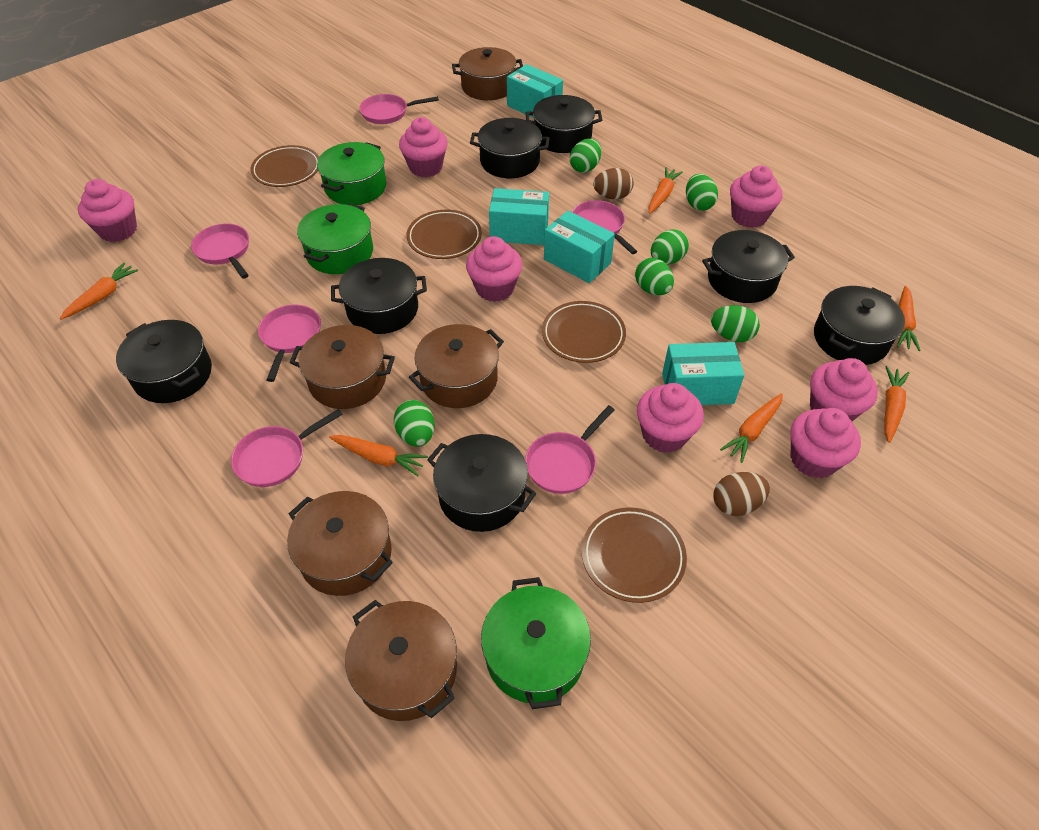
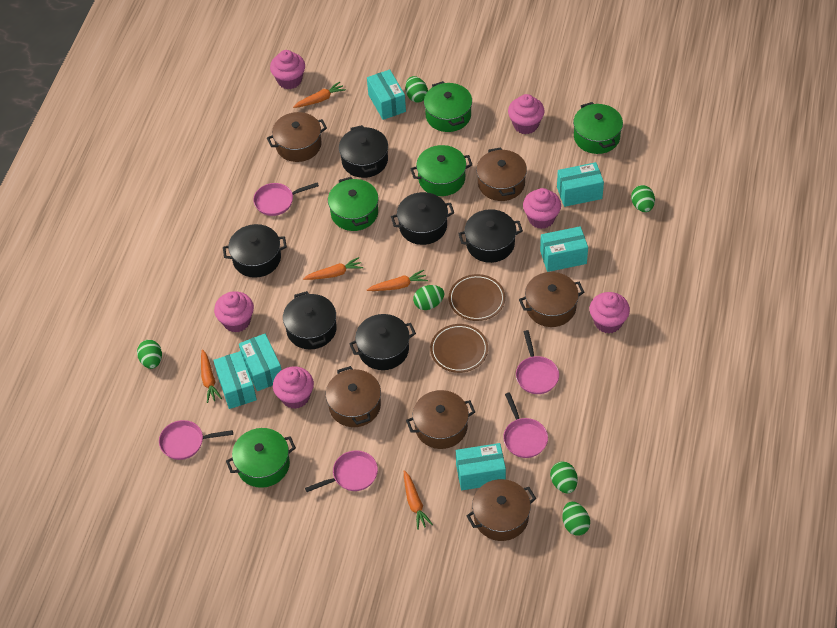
black pot: [116,320,212,403] [331,258,427,334] [427,434,536,532] [470,118,550,178] [526,95,602,153] [702,230,795,303] [814,286,905,365] = 7 -> [223,224,287,278] [283,291,337,349] [339,125,388,178] [349,314,416,370] [391,192,454,245] [458,209,523,263] = 6
brown egg: [593,168,634,199] [714,472,770,516] = 2 -> none = 0
brown plate: [251,145,319,187] [406,210,482,259] [542,301,626,363] [582,507,687,603] = 4 -> [430,324,488,373] [449,274,505,321] = 2
brown pot: [287,491,393,596] [289,325,395,409] [345,600,457,721] [409,324,504,408] [452,47,523,100] = 5 -> [267,112,327,162] [326,366,381,427] [406,390,475,449] [466,479,536,541] [476,147,527,201] [519,272,585,327] = 6
green pot: [297,203,373,274] [317,142,386,205] [481,577,591,709] = 3 -> [226,428,296,488] [328,177,378,231] [410,145,472,196] [424,81,472,132] [573,102,623,154] = 5
orange carrot: [60,263,138,320] [329,435,428,476] [648,167,683,214] [720,393,783,463] [884,366,910,443] [897,286,921,351] = 6 -> [201,349,222,403] [293,82,346,108] [303,257,363,280] [367,270,428,291] [404,470,433,530] = 5
pink cupcake: [78,179,137,242] [399,117,448,177] [466,236,523,302] [637,383,704,453] [730,165,783,228] [790,408,861,478] [810,358,878,421] = 7 -> [214,291,254,333] [270,50,305,89] [273,366,314,409] [508,94,545,134] [523,188,561,229] [590,292,630,333] = 6
pink pan: [191,224,249,279] [231,409,343,487] [258,305,321,382] [359,94,439,124] [525,405,615,494] [572,200,637,254] = 6 -> [159,420,233,460] [253,182,319,216] [305,450,378,492] [503,392,548,458] [516,330,559,394] = 5
turquoise box: [489,188,549,245] [507,64,563,118] [544,211,615,283] [662,342,744,405] = 4 -> [213,351,257,409] [239,334,282,391] [367,69,406,120] [456,443,506,490] [540,226,588,272] [557,162,604,207] = 6

